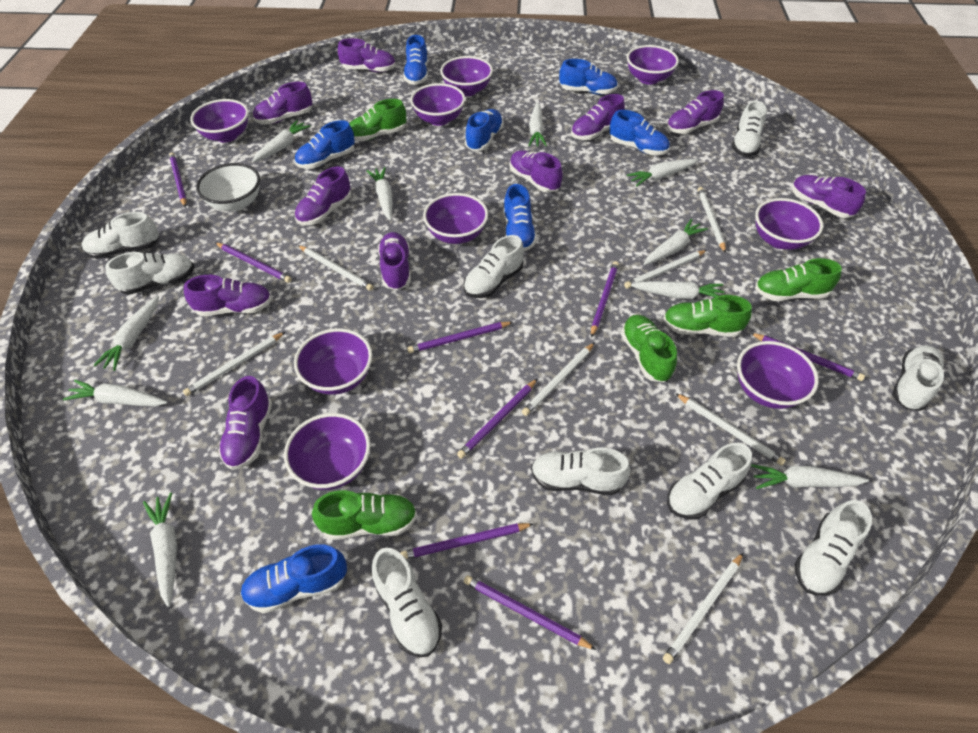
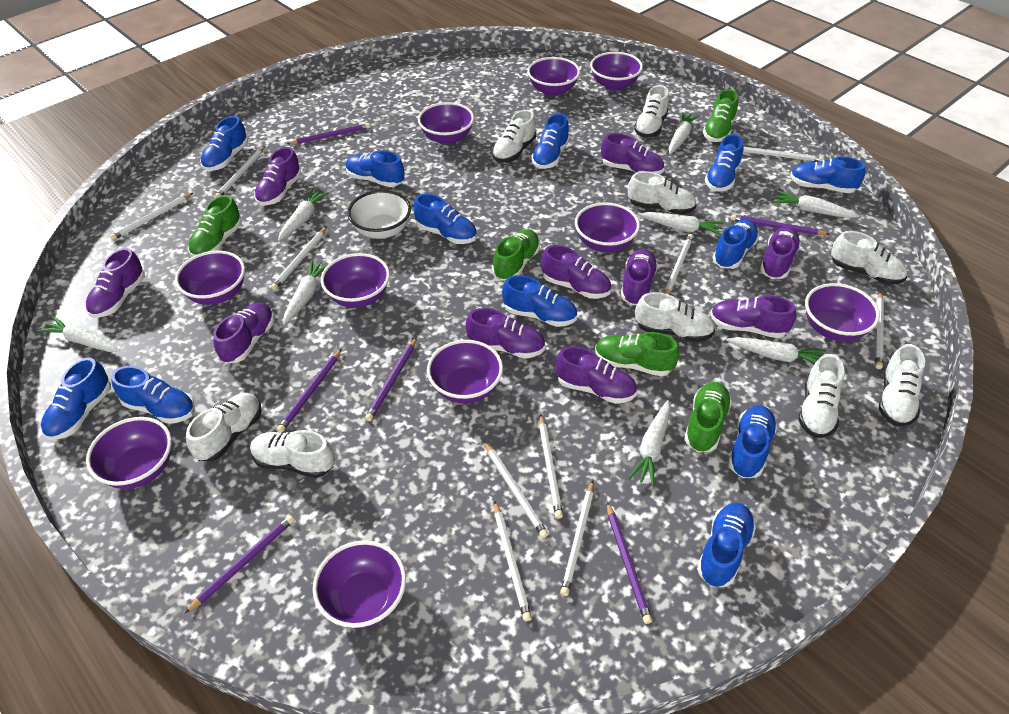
blue shoe: [240,544,347,614] [295,120,355,169] [403,35,428,85] [465,109,504,151] [503,184,537,251] [559,59,618,95] [609,110,670,155] = 7 -> [41,358,111,440] [111,366,195,424] [200,116,248,171] [346,150,405,187] [413,194,477,244] [502,275,577,327] [531,113,570,169] [697,503,756,587] [705,134,743,191] [713,219,759,269] [728,405,778,478] [790,157,865,193] = 12
purple bowl: [190,99,249,143] [284,413,370,490] [294,328,372,395] [410,83,465,126] [423,193,488,244] [440,56,493,96] [627,45,679,85] [737,341,819,409] [755,198,823,250] = 9 -> [86,417,172,489] [175,251,245,305] [313,540,406,629] [321,253,390,308] [418,102,474,145] [427,340,503,404] [527,57,580,97] [575,202,640,253] [590,52,643,91] [805,283,880,341] = 10
purple pencil: [169,152,187,207] [215,242,292,283] [400,523,533,559] [407,322,513,353] [457,379,537,459] [464,575,596,650] [591,261,619,337] [750,333,865,381] = 8 -> [185,515,294,613] [277,349,341,433] [287,123,370,144] [365,337,417,421] [607,502,652,624] [731,214,829,235] = 6
white carrot: [63,380,167,406] [93,296,159,371] [143,493,177,607] [252,120,310,163] [367,167,392,221] [528,102,547,146] [627,159,698,186] [631,281,724,299] [644,219,708,265] [751,464,869,489] = 10 -> [37,316,120,352] [278,188,329,241] [283,260,328,325] [628,400,671,486] [639,212,724,235] [669,112,699,154] [726,337,826,363] [773,190,860,218] = 8
white pencil: [183,332,285,396] [298,245,373,291] [522,342,595,416] [624,250,707,288] [663,553,743,664] [675,393,786,466] [698,187,726,253] = 7 -> [110,193,193,240] [215,146,265,197] [271,227,327,290] [484,441,548,538] [494,501,532,621] [539,414,563,519] [560,481,594,596] [664,234,694,294] [743,147,824,162] [875,291,884,369] = 10

